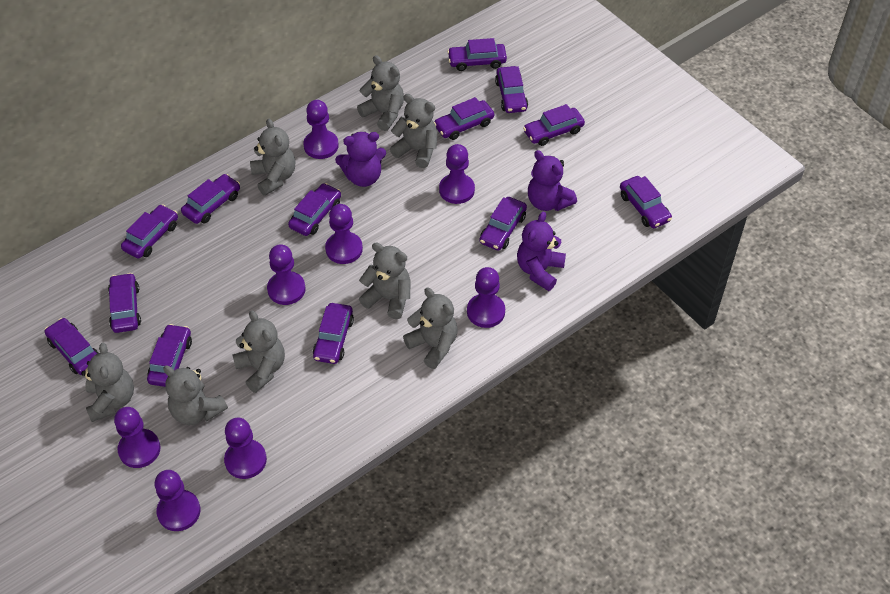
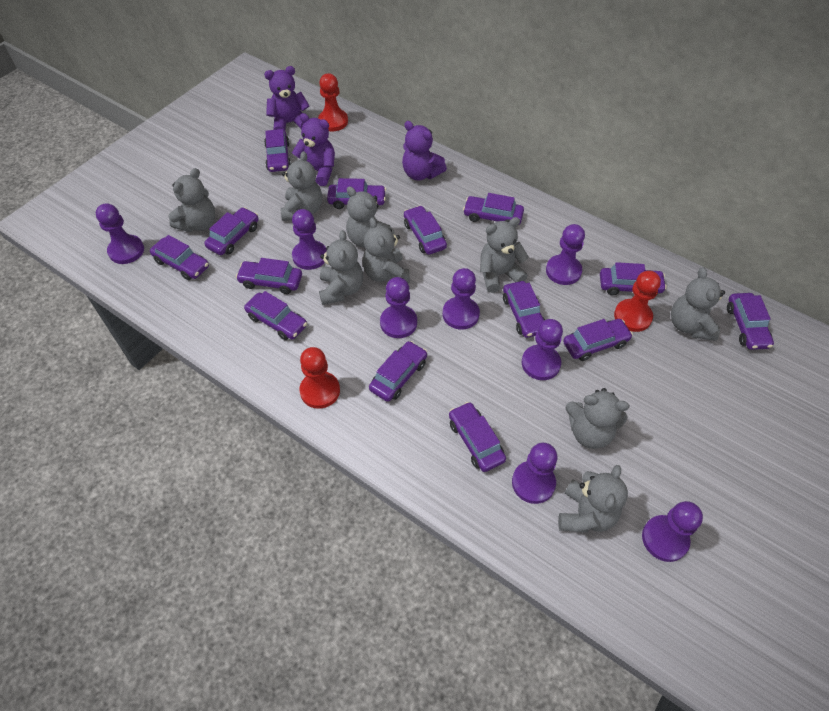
grey teddy bear: [81,343,134,422] [163,366,228,425] [232,311,285,393] [250,119,295,196] [357,55,404,131] [359,242,411,319] [390,94,438,168] [403,287,458,369] = 8 -> [168,168,215,232] [280,151,322,221] [319,230,363,305] [346,186,395,247] [362,217,410,283] [480,217,529,293] [558,465,628,533] [565,388,629,449] [671,267,725,341] = 9
purple car: [45,318,99,375] [108,273,141,333] [121,204,178,259] [147,324,192,387] [181,174,240,224] [288,183,341,236] [313,303,354,364] [434,97,494,140] [447,38,507,71] [480,197,527,251] [495,66,528,113] [523,104,585,146] [620,176,672,228] = 13 -> [150,235,209,280] [204,207,259,255] [236,258,302,294] [244,291,307,340] [264,129,291,172] [327,178,386,209] [369,341,427,402] [404,205,447,255] [449,402,506,472] [463,193,524,223] [503,281,545,338] [563,319,633,361] [600,262,667,296] [727,293,774,350] = 14
red pawn: none = 0 -> [299,347,340,409] [318,73,348,131] [614,271,661,332] = 3

